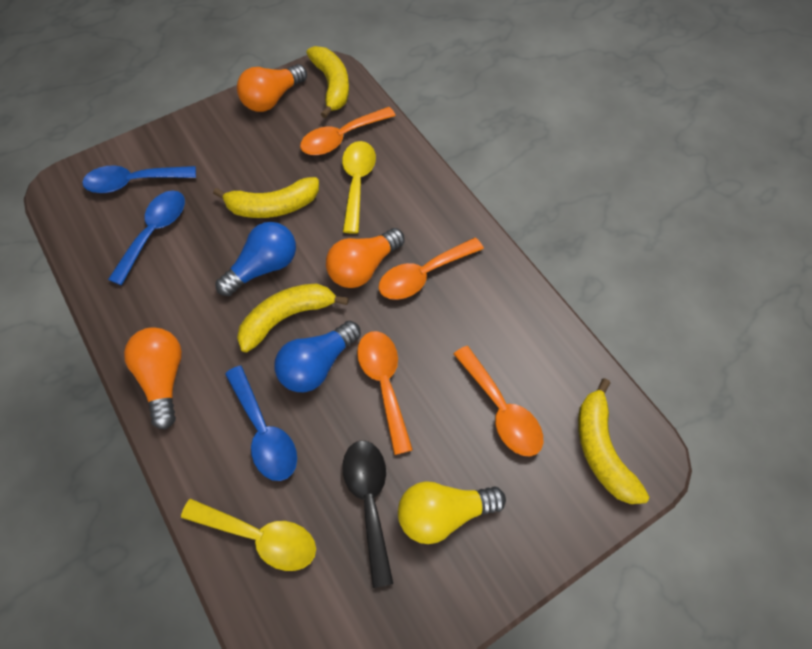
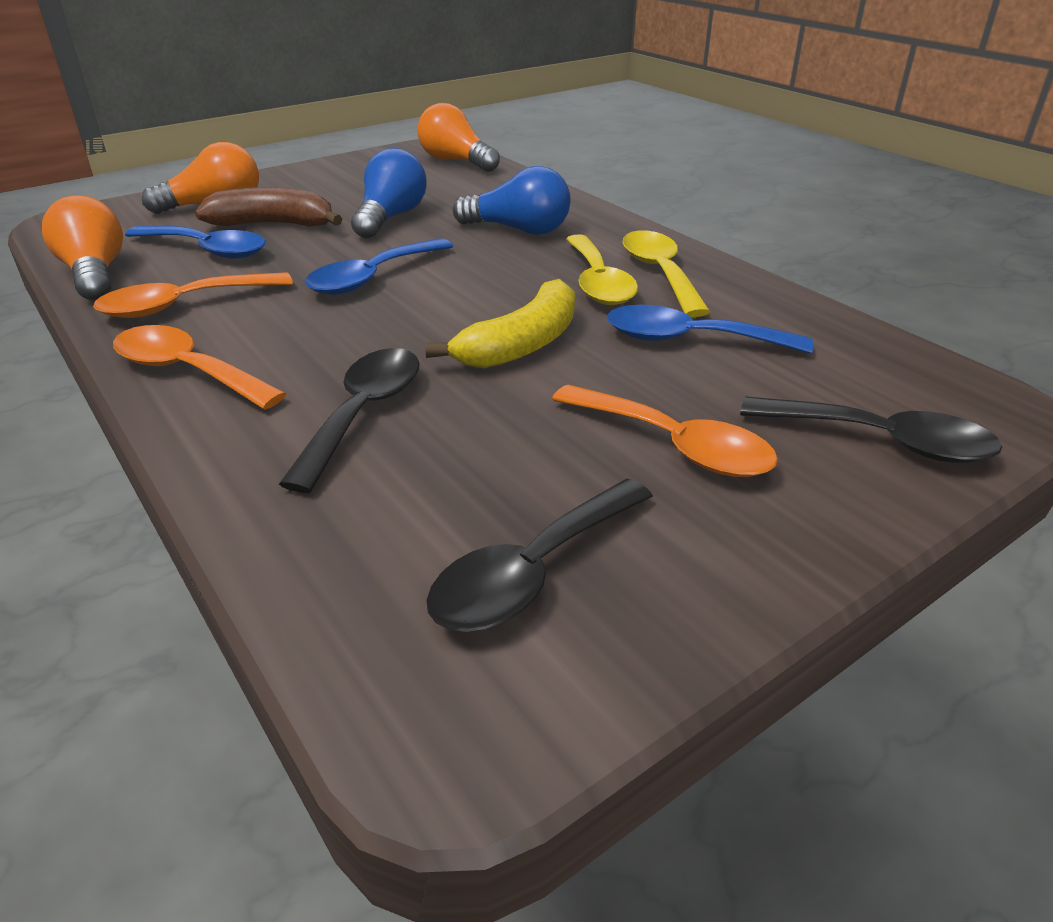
black spoon: [342,441,393,588] = 1 -> [279,348,419,493] [426,479,653,632] [740,396,1002,463] = 3
brown banana: none = 0 -> [195,187,342,226] = 1
orange spoon: [300,107,396,155] [357,331,413,455] [379,238,484,300] [454,346,543,456] = 4 -> [93,272,293,318] [113,325,286,410] [552,384,778,477] = 3
yellow banana: [213,177,319,218] [237,284,349,352] [307,46,349,118] [578,378,649,504] = 4 -> [425,279,575,368] = 1
yellow light bulb: [398,481,506,544] = 1 -> none = 0

